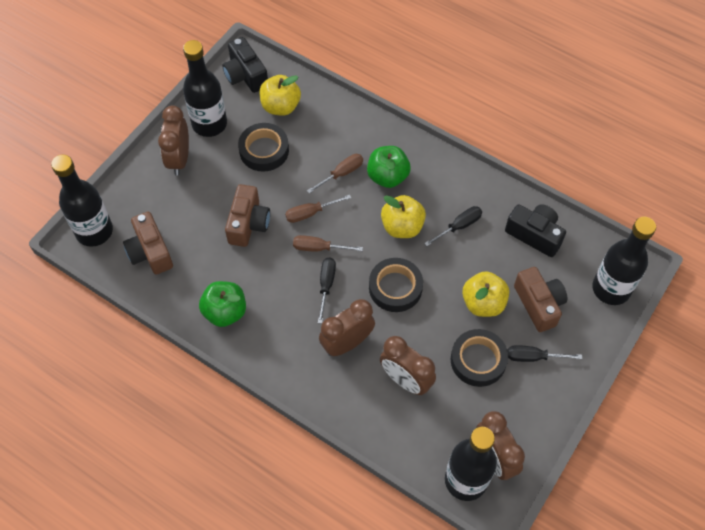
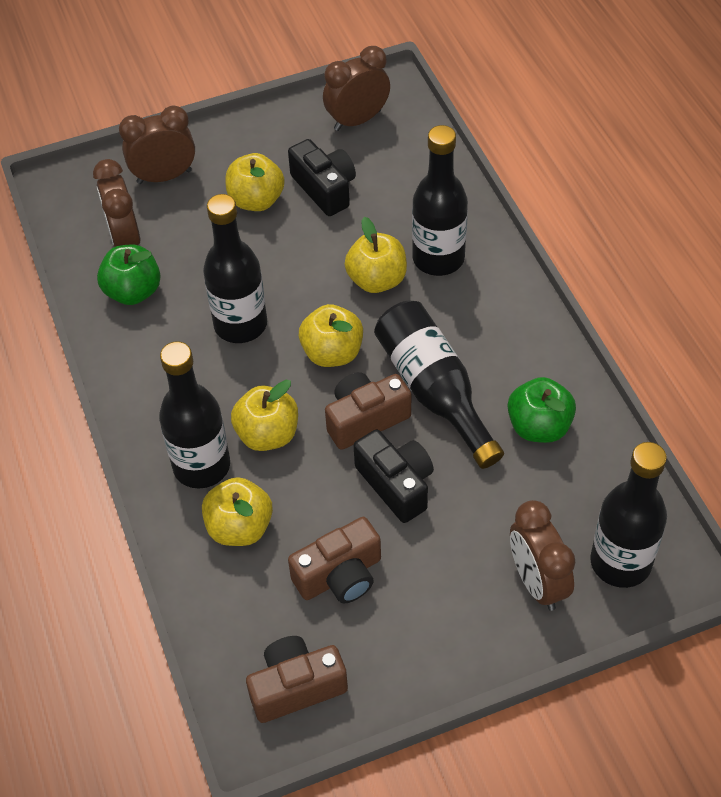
black bottle: [51,155,113,247] [183,40,227,137] [445,426,497,501] [592,217,656,305] = 4 -> [159,341,230,489] [203,194,267,343] [374,301,504,469] [412,125,468,276] [590,442,667,588] = 5
black screwdriver: [318,258,336,324] [424,206,482,246] [507,345,582,362] = 3 -> none = 0
black tape: [238,123,289,172] [369,258,423,312] [451,329,508,387] = 3 -> none = 0
brown screwdriver: [285,195,351,223] [293,235,363,252] [307,154,363,194] = 3 -> none = 0
yellow apple: [259,75,301,116] [381,195,426,238] [462,271,509,317] = 3 -> [202,477,273,546] [225,153,285,211] [231,380,298,451] [299,304,363,367] [345,217,407,293] = 5

